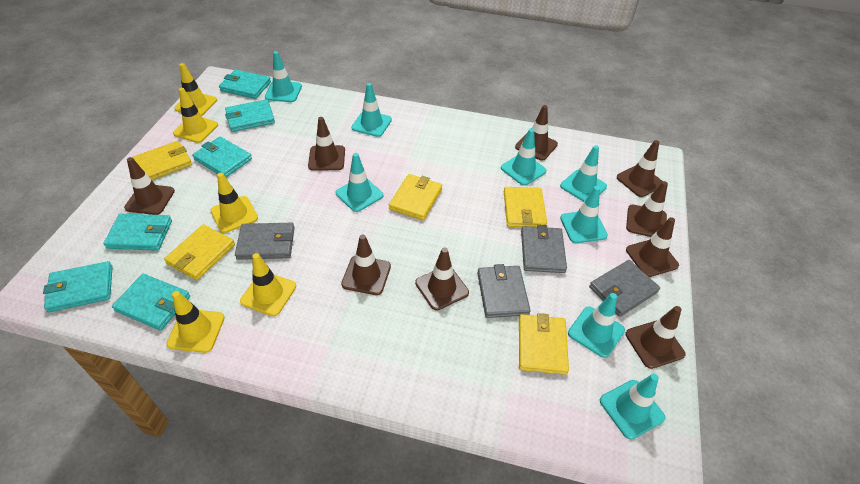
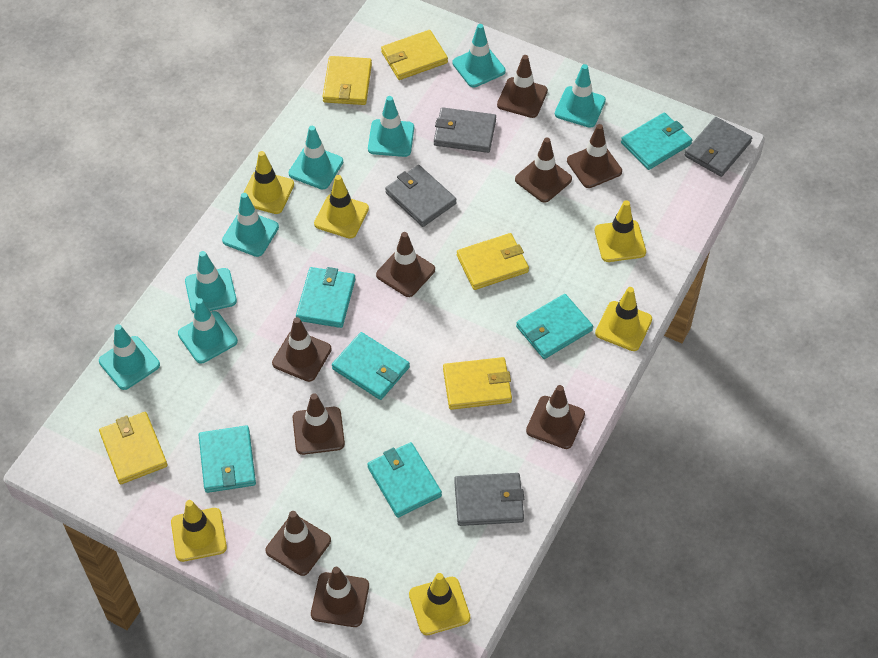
yellow traffic cone: [166,291,225,353] [173,88,218,143] [174,63,217,116] [210,173,258,233] [240,253,296,316] = 5 -> [171,500,227,562] [244,151,294,214] [314,175,369,239] [409,573,470,635] [595,200,646,262] [595,287,652,351] = 6

